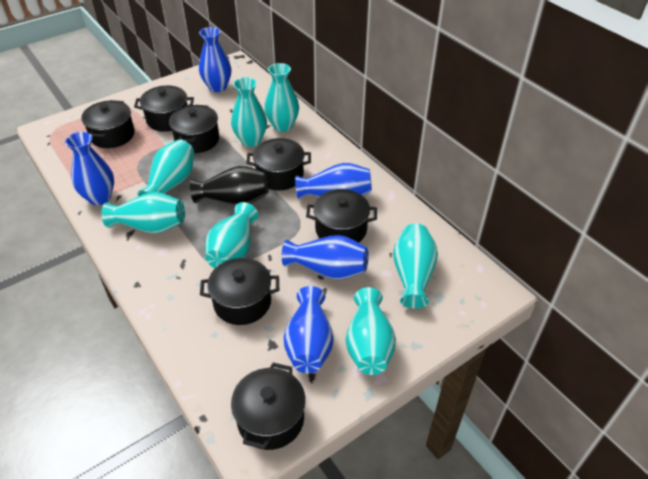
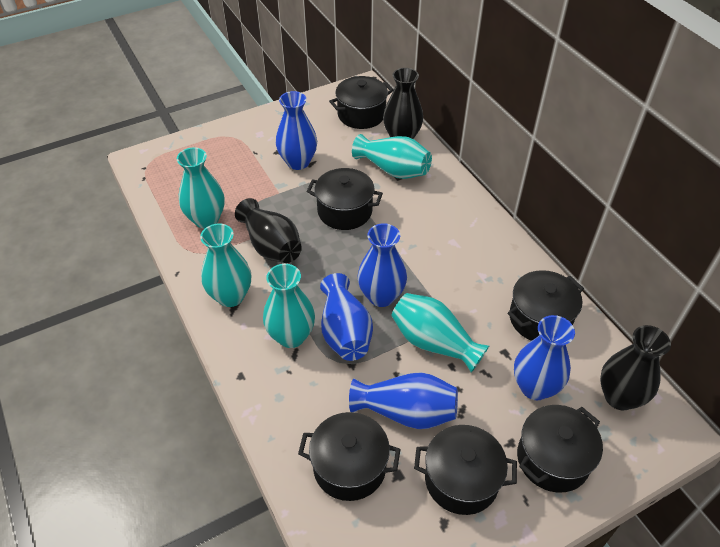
black pot: [81,100,135,148] [134,85,194,132] [169,105,219,153] [200,258,279,325] [231,363,306,450] [246,138,311,190] [306,189,377,243] = 7 -> [298,412,401,501] [306,168,383,230] [329,76,393,129] [414,425,517,515] [508,270,584,341] [517,405,603,493] = 6
black vase: [190,166,269,205] = 1 -> [235,198,302,263] [383,68,423,139] [600,325,671,410] = 3
turquoise vase: [101,192,185,234] [137,139,194,196] [205,202,258,268] [231,77,267,147] [264,63,299,132] [346,287,396,375] [393,224,438,308] = 7 -> [177,147,225,229] [200,224,251,307] [263,264,315,348] [352,134,432,179] [391,293,489,373] = 5

